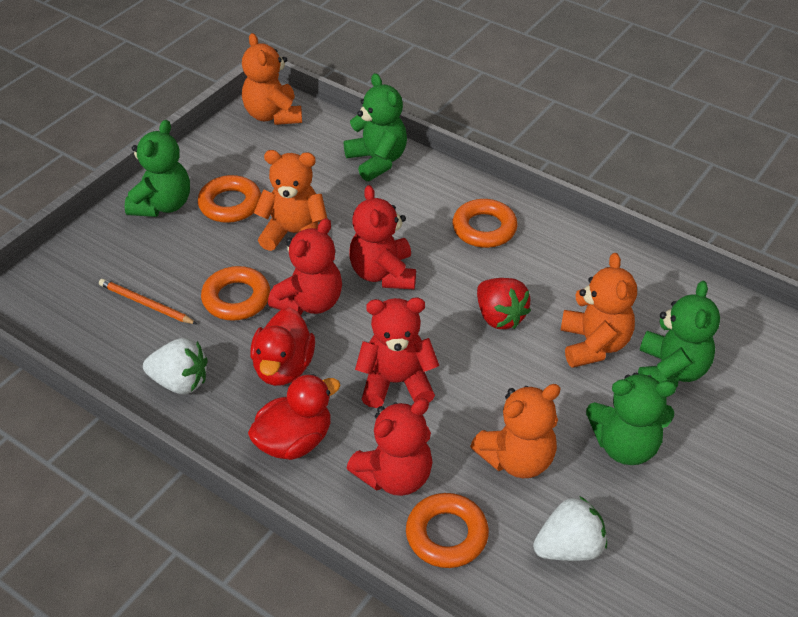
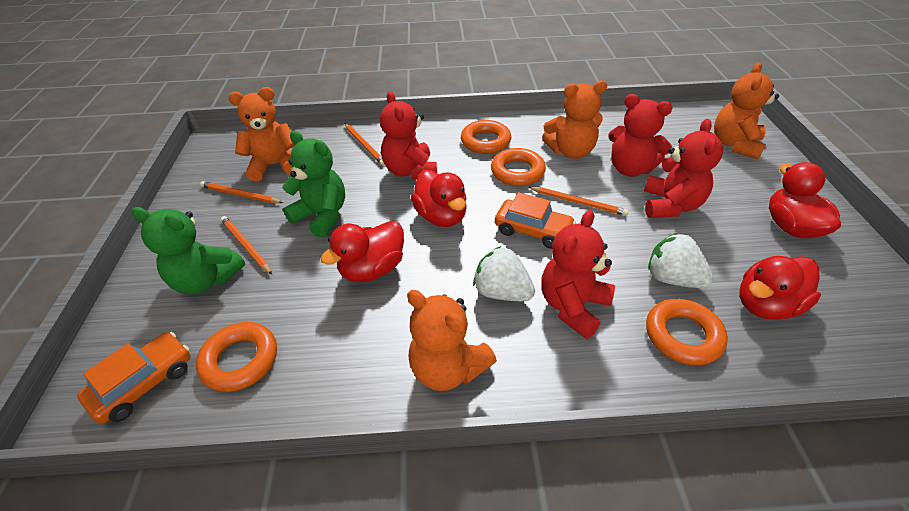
green teddy bear: [125,120,190,217] [344,73,407,181] [586,373,676,465] [638,281,720,388] = 4 -> [132,207,245,294] [282,131,345,238] = 2
orange car: none = 0 -> [77,332,191,423] [495,192,576,249] = 2
orange pencil: [99,279,197,324] = 1 -> [200,181,283,203] [221,216,272,275] [345,123,385,166] [529,187,629,216] = 4
red duck: [248,374,340,460] [250,307,315,386] = 2 -> [321,220,404,282] [411,170,467,227] [739,256,821,320] [769,162,841,238] = 4
red strawberry: [477,278,531,329] = 1 -> none = 0

